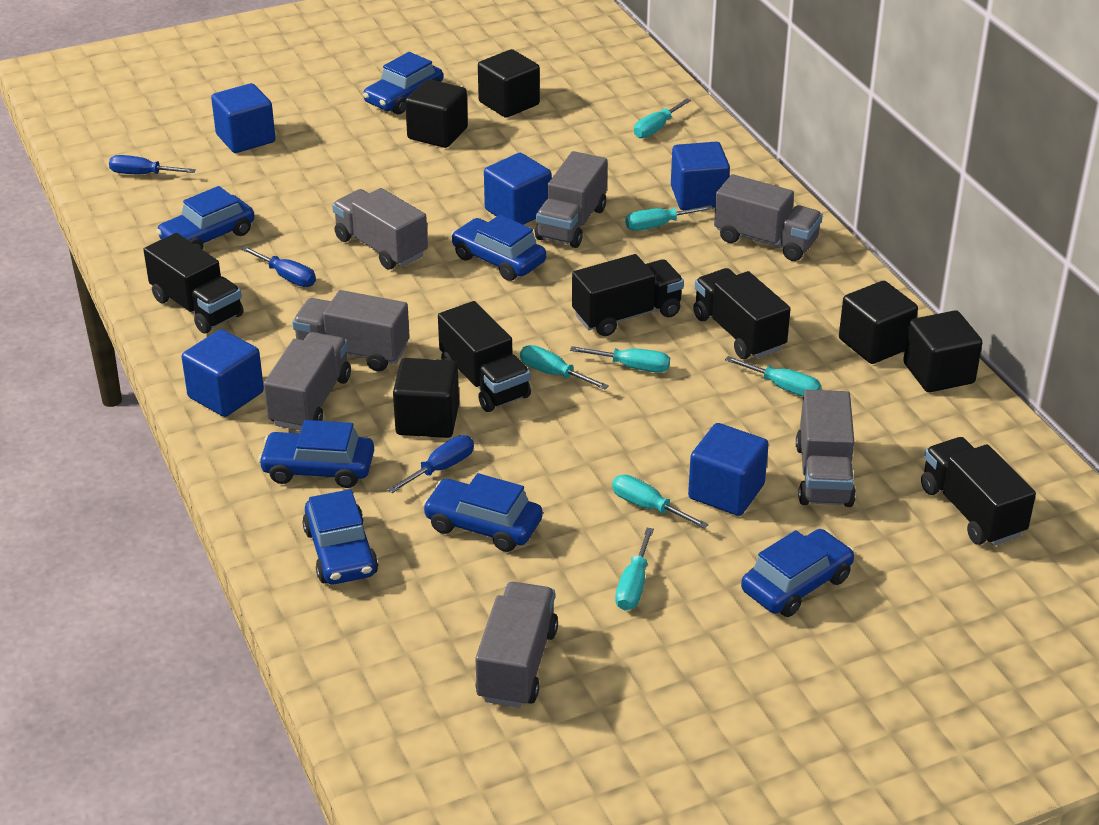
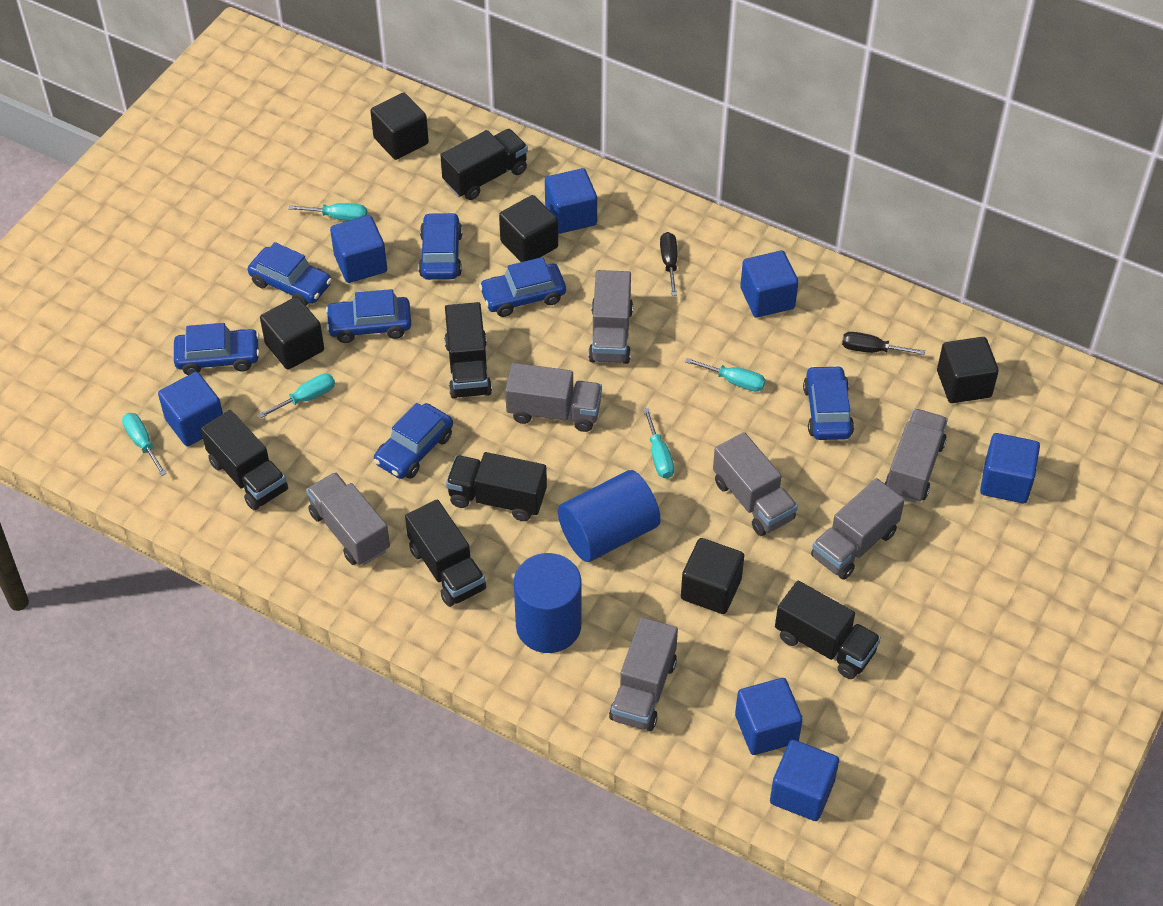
black screwdriver: none = 0 -> [660,232,677,296] [842,332,925,355] = 2
black truck: [144,233,244,334] [438,301,531,412] [572,254,684,336] [693,268,791,359] [921,437,1036,546] = 5 -> [201,410,288,510] [405,499,486,607] [440,129,528,200] [444,302,492,399] [446,452,547,521] [775,581,881,679] = 6
blue cube: [182,329,264,417] [211,83,276,153] [484,153,551,225] [671,142,730,210] [688,423,769,516] = 5 -> [158,372,223,446] [330,215,387,283] [545,168,597,234] [735,678,803,755] [740,250,798,318] [770,740,839,821] [980,433,1040,503] = 7
blue cylinder: none = 0 -> [514,553,581,653] [558,470,661,562] = 2
blue screwdriver: [109,155,196,174] [241,246,316,287] [387,435,474,493] = 3 -> none = 0
turquoise screwdriver: [520,345,609,389] [570,346,670,373] [612,475,709,529] [615,528,654,611] [625,205,713,231] [634,98,691,138] [725,356,821,396] = 7 -> [122,413,167,476] [258,374,335,418] [289,203,367,221] [643,408,674,479] [685,358,766,392] = 5

